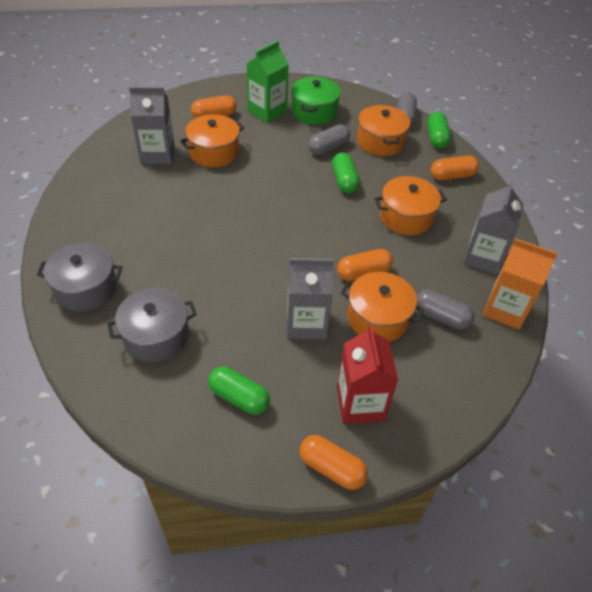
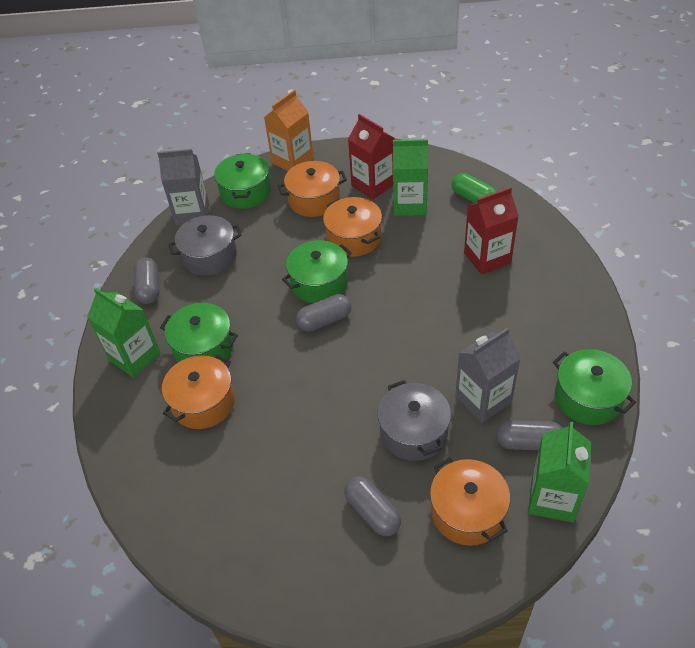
green capsule: [208,367,270,415] [332,153,360,193] [427,112,451,149] = 3 -> [452,173,497,203] = 1
green carton: [247,41,289,123] = 1 -> [87,287,161,378] [393,139,428,216] [528,422,591,522] = 3
green pot: [291,76,341,125] = 1 -> [160,303,238,362] [214,153,271,209] [282,240,352,303] [553,349,636,425] = 4
grey capsule: [308,124,350,155] [397,92,417,126] [416,289,475,330] = 3 -> [134,257,159,304] [296,294,351,331] [344,476,401,536] [496,420,562,450] = 4
grey carton: [129,87,174,164] [287,258,334,339] [463,181,524,274] = 3 -> [157,149,209,226] [455,328,521,423] = 2
orange capsule: [191,95,237,118] [300,435,368,490] [337,249,393,281] [431,155,479,181] = 4 -> none = 0
red carton: [337,325,398,424] = 1 -> [348,114,394,200] [464,187,519,275] = 2

